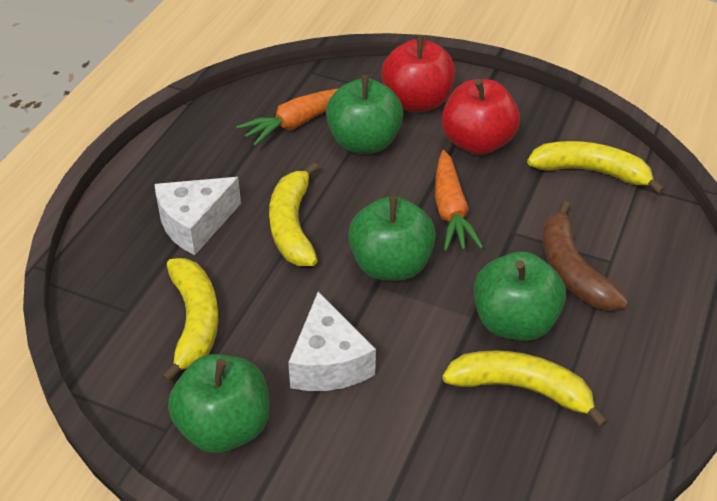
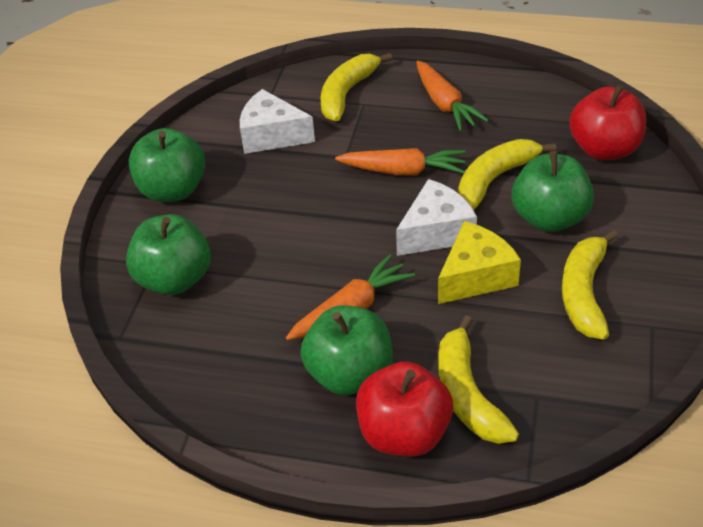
brown banana: [543,201,628,311] = 1 -> none = 0
orange carrot: [236,88,339,146] [435,150,483,251] = 2 -> [286,254,415,340] [335,148,466,175] [416,61,489,131] = 3
yellow cheese: none = 0 -> [438,221,521,304] = 1

